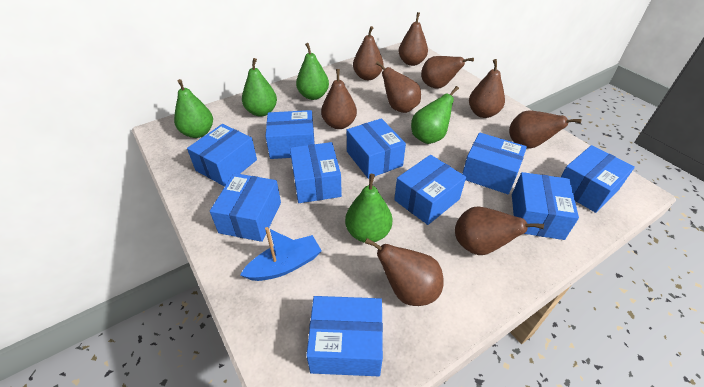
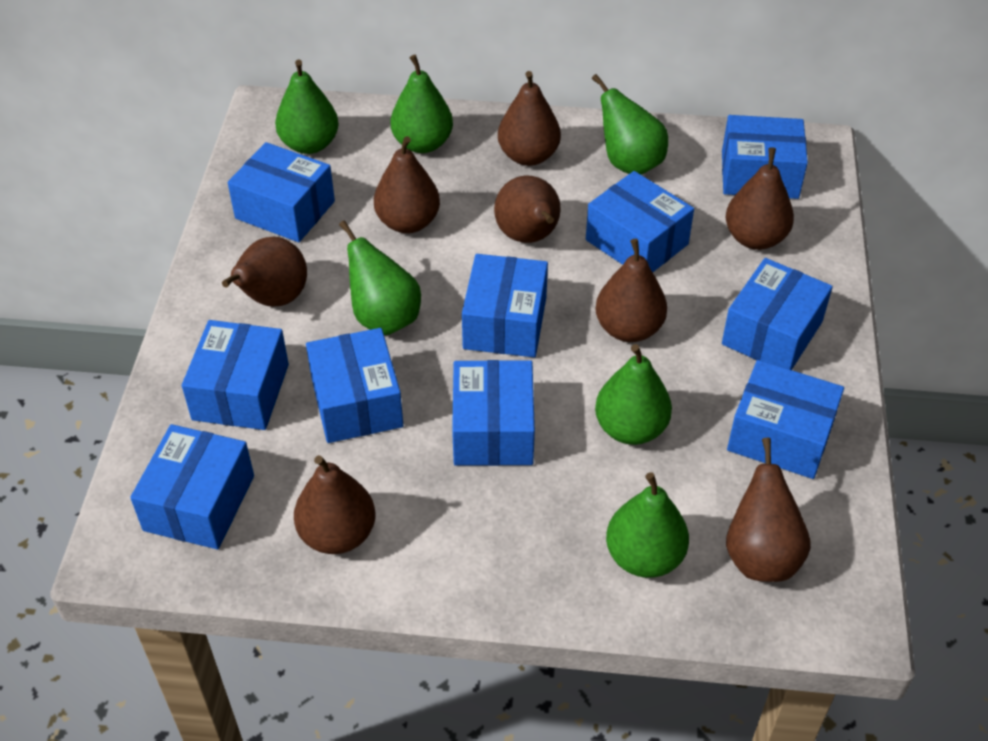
blue boat: [240,227,322,281] = 1 -> none = 0
brown pear: [321,69,357,129] [353,26,384,80] [365,238,444,306] [376,61,421,113] [399,12,428,66] [421,56,474,88] [455,206,544,255] [469,59,505,118] [509,110,582,149] = 9 -> [222,237,307,307] [294,455,375,554] [374,136,440,233] [494,176,561,243] [498,71,561,166] [595,239,667,342] [726,147,794,250] [726,437,811,582] = 8
green pear: [174,79,213,138] [242,58,277,117] [296,43,329,100] [345,174,392,242] [411,86,459,144] = 5 -> [275,60,339,154] [339,220,421,335] [390,55,453,153] [592,74,668,175] [595,344,672,445] [606,472,689,578] = 6

